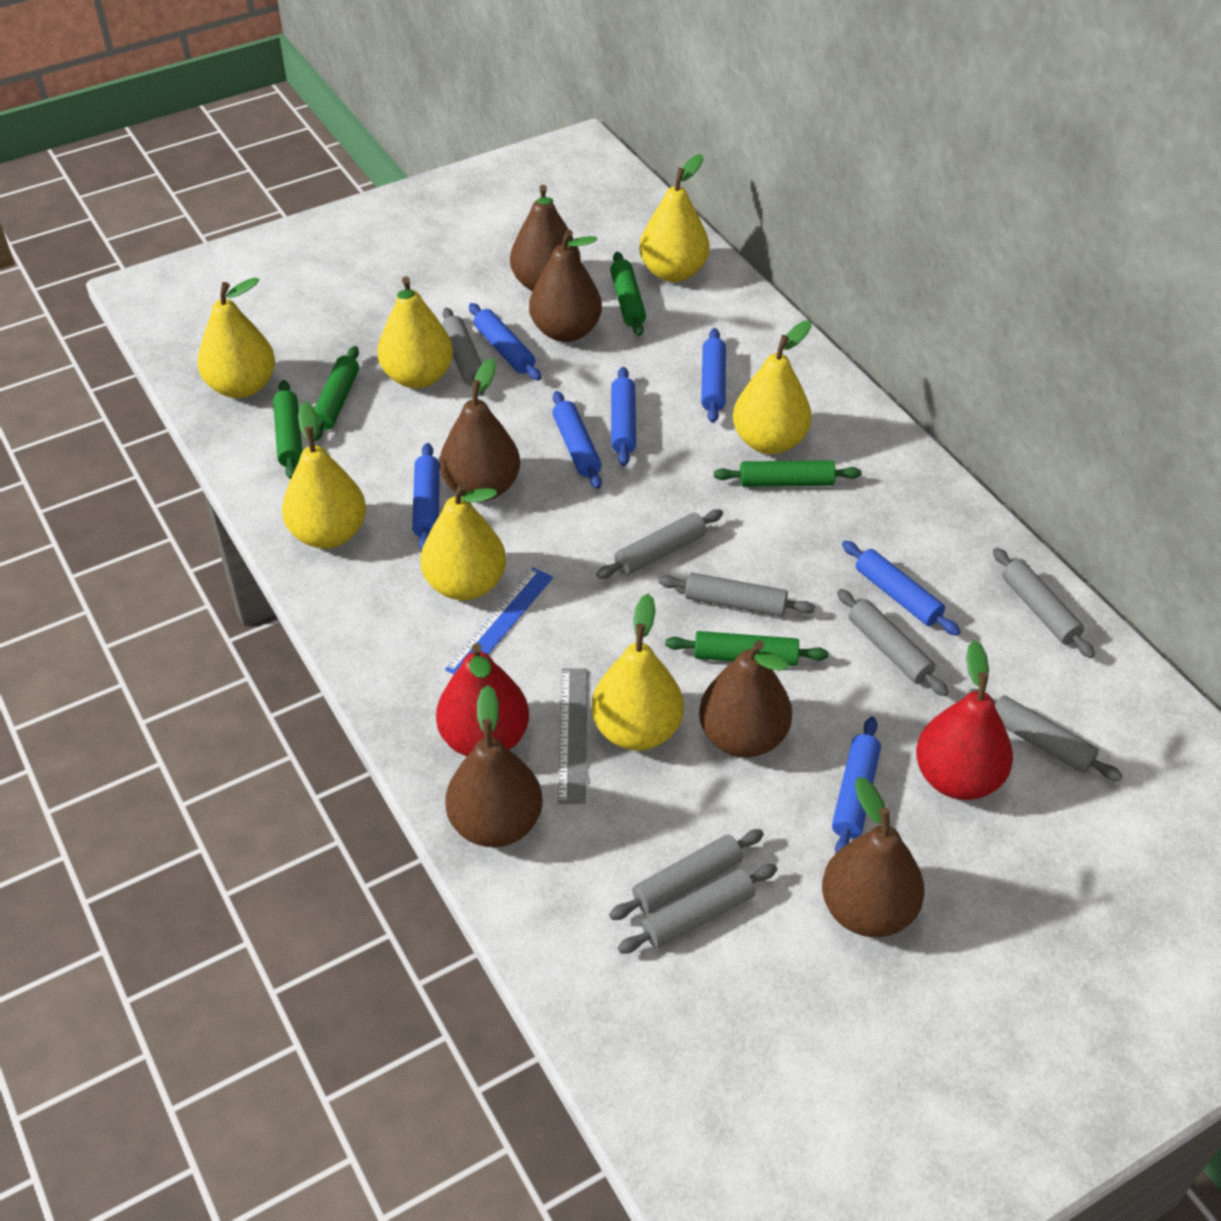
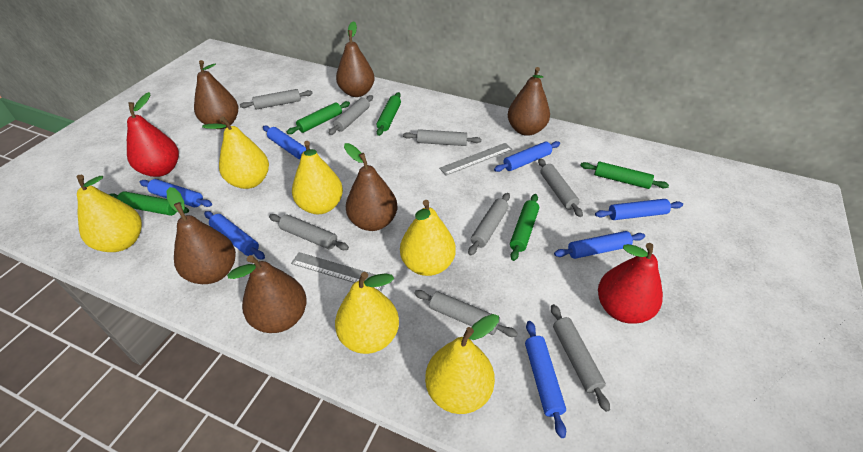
blue ruler: [445,568,553,674] = 1 -> none = 0
grey ruler: [558,669,587,804] = 1 -> [291,252,385,291] [439,143,513,176] = 2
yellow pear: [197,277,275,398] [282,402,366,549] [377,276,453,388] [420,482,506,601] [592,594,684,751] [639,154,710,282] [733,321,812,454] = 7 -> [77,175,142,252] [202,116,269,189] [292,141,343,214] [335,272,399,354] [400,200,456,276] [425,314,499,414] = 6

